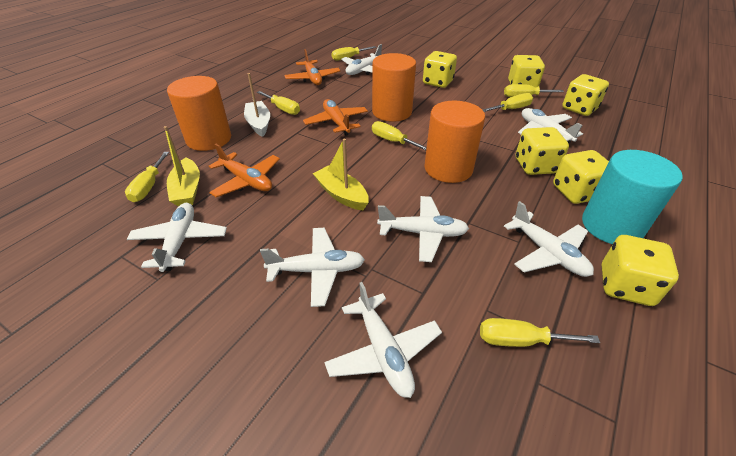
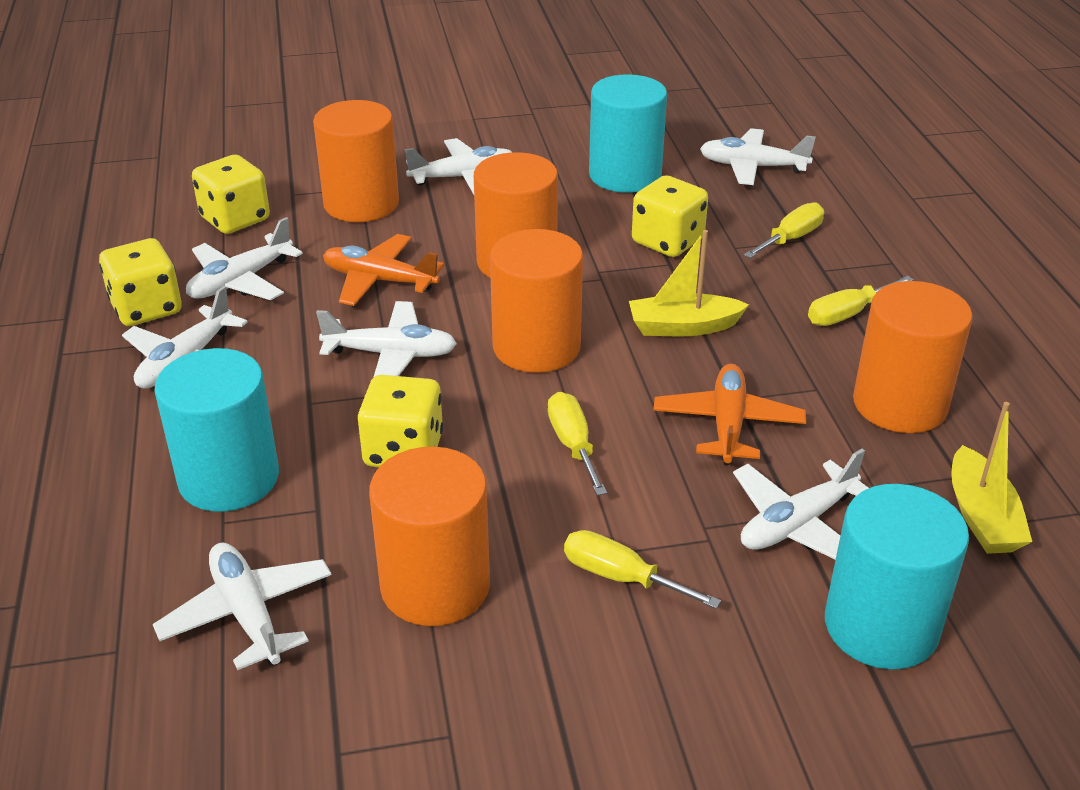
orange cylinder: [167,76,231,151] [372,53,416,122] [425,101,485,183] = 3 -> [313,100,399,222] [369,447,490,626] [474,152,558,278] [490,229,583,373] [853,281,973,433] = 5
orange plane: [209,144,280,197] [284,49,341,85] [303,99,368,136] = 3 -> [323,234,444,306] [653,364,806,465] = 2
turquoise cylinder: [582,150,682,244] = 1 -> [155,348,279,512] [589,74,667,193] [825,484,969,669] = 3
white boat: [244,73,270,137] = 1 -> none = 0
yellow dice: [423,51,457,88] [508,55,545,87] [516,127,569,175] [553,150,609,204] [562,74,609,116] [602,235,679,306] = 6 -> [99,238,182,326] [192,155,270,234] [358,375,443,467] [632,175,708,257] = 4
yellow screwdriver: [125,152,169,202] [257,91,300,115] [331,46,376,61] [372,121,427,150] [480,318,600,347] [482,93,533,112] [504,84,564,97] = 7 -> [548,392,607,496] [564,530,721,609] [744,202,824,258] [808,276,914,326] = 4

